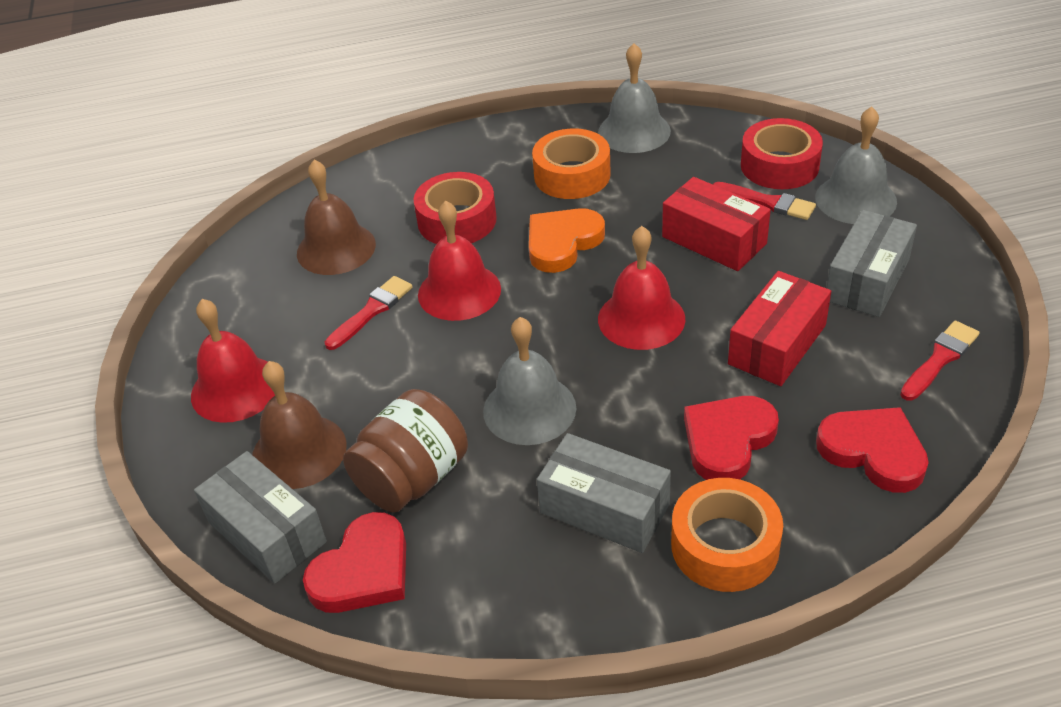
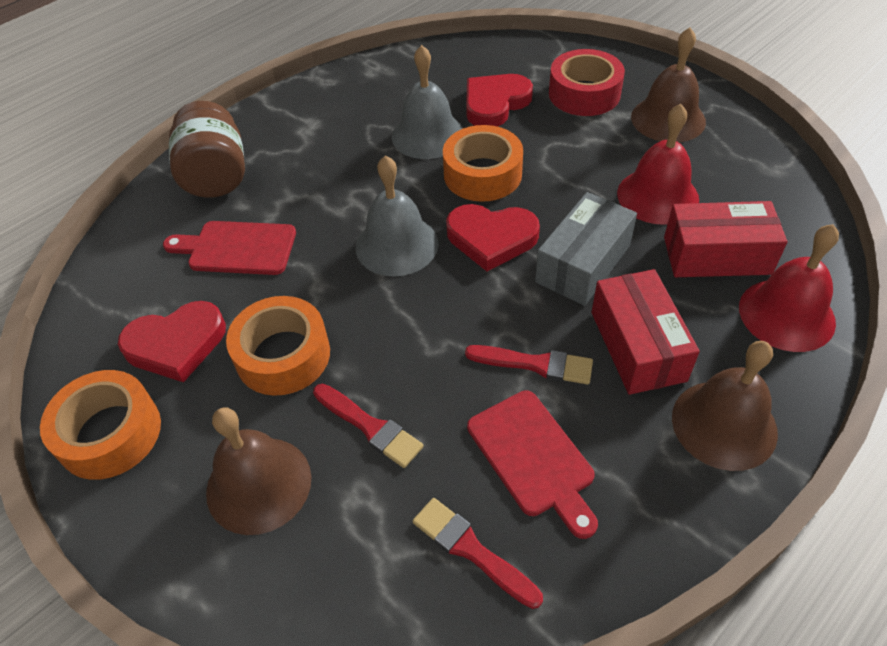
brown bell: [252,361,347,489] [297,160,376,275] = 2 -> [206,407,312,535] [631,27,706,142] [672,341,778,471] = 3
grey bell: [483,317,576,445] [598,43,671,153] [815,107,897,224] = 3 -> [356,155,439,276] [392,45,463,159] = 2
grey box: [194,451,327,584] [537,433,671,553] [827,210,917,317] = 3 -> [535,192,637,306] = 1
orange heart: [529,208,605,273] = 1 -> none = 0
orange tape: [532,128,611,199] [671,478,783,592] = 2 -> [40,370,161,480] [226,296,330,396] [443,125,523,202] = 3
red bell: [191,299,275,423] [418,201,501,321] [598,226,685,350] = 3 -> [617,104,699,225] [739,224,839,352] = 2
red cutting board: none = 0 -> [163,221,296,275] [467,390,598,539] = 2
red tape: [414,172,497,244] [741,118,823,189] = 2 -> [549,49,625,116] = 1

